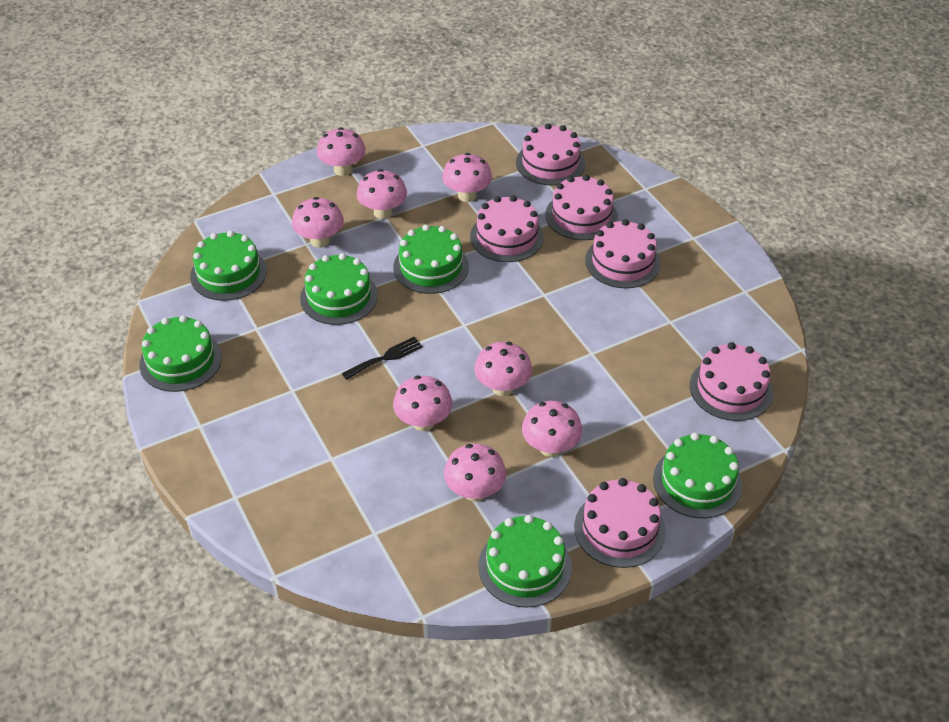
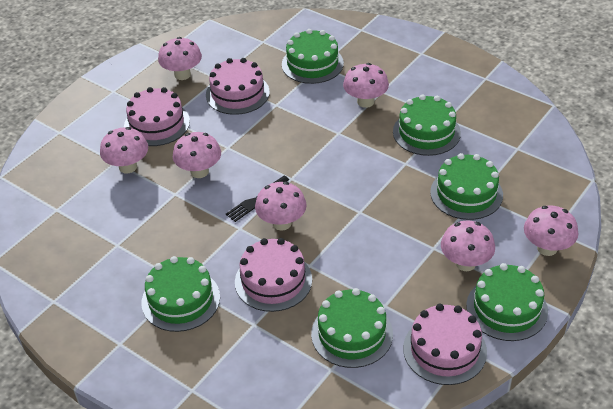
pink cake: [470,195,544,262] [516,124,585,186] [545,175,618,240] [574,478,666,568] [585,219,661,288] [690,342,773,421] = 6 -> [124,87,190,146] [206,58,270,115] [235,238,312,312] [403,304,487,385] = 4
pink mushroom: [292,197,344,248] [317,127,366,176] [357,169,407,219] [393,376,452,431] [442,153,492,202] [444,444,506,501] [474,342,532,396] [522,401,582,457] = 8 -> [100,127,148,173] [158,37,202,80] [173,132,221,178] [255,182,307,231] [343,63,389,108] [441,220,495,271] [524,206,578,256] = 7

